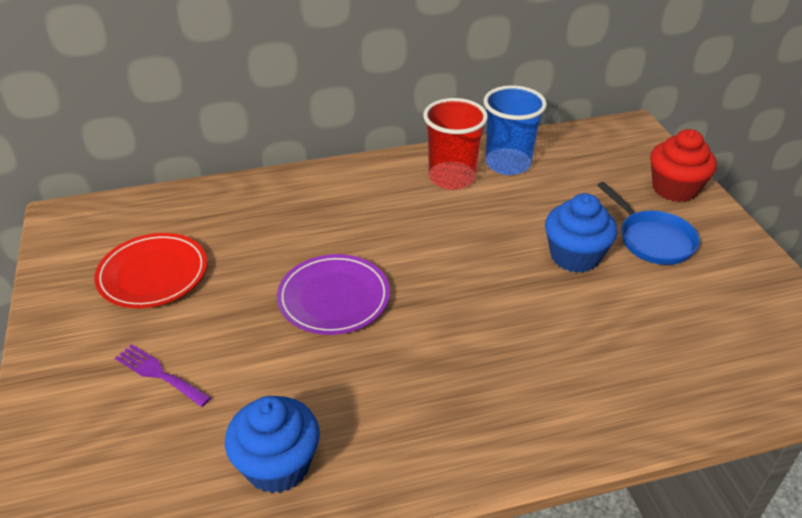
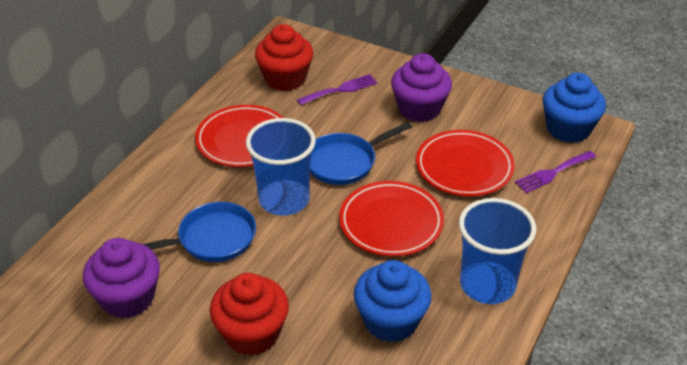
blue cup: [483,85,547,175] = 1 -> [246,118,316,215] [459,198,536,304] = 2
blue pan: [597,182,700,265] = 1 -> [143,202,256,262] [310,122,412,185] = 2
purple cupcake: none = 0 -> [83,238,160,319] [391,53,452,122] = 2
purple fork: [115,344,211,407] = 1 -> [297,74,378,105] [515,151,596,193] = 2
purple plate: [277,254,390,335] = 1 -> none = 0
red cup: [423,98,488,190] = 1 -> none = 0
red cupcake: [650,129,717,202] = 1 -> [210,273,289,356] [255,24,313,91] = 2
red plate: [94,233,207,308] = 1 -> [195,105,284,167] [339,181,444,256] [416,130,515,196] = 3

